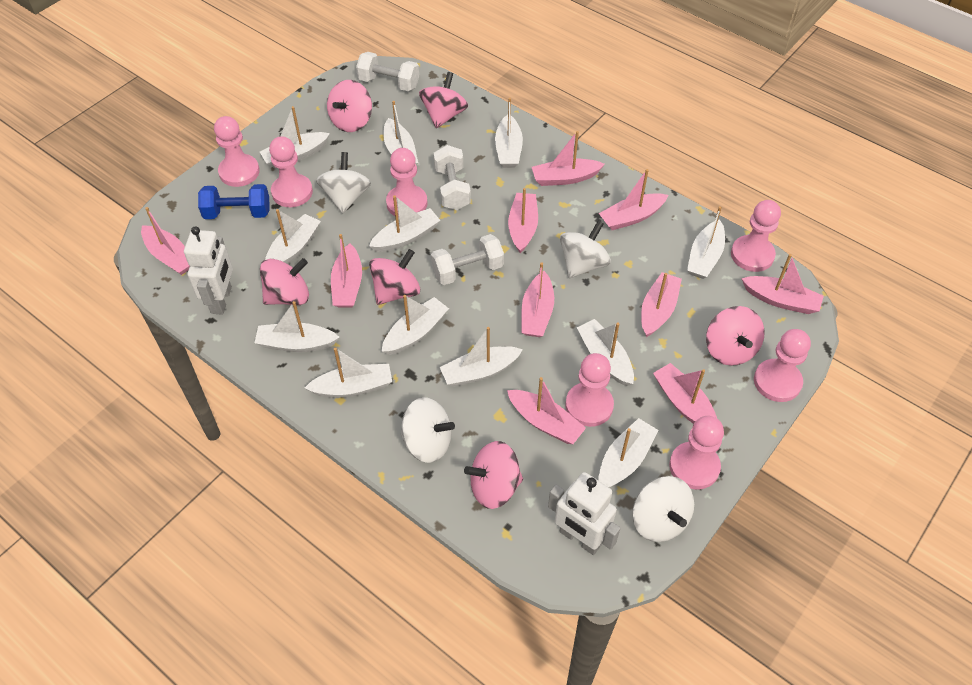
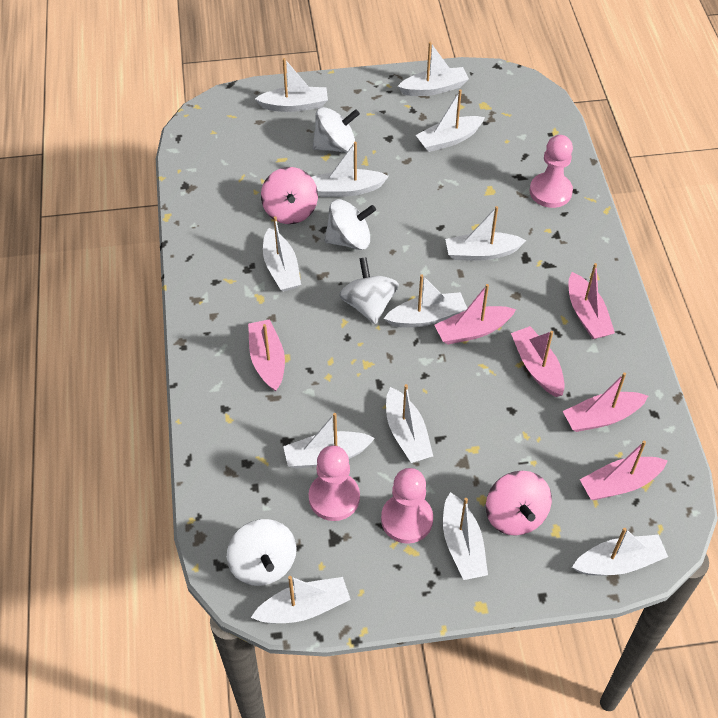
blue dumbbell: [198,184,270,219] = 1 -> none = 0
pink boat: [141,207,190,275] [331,234,362,308] [507,377,586,444] [508,188,538,253] [521,263,554,337] [532,131,605,186] [599,169,668,230] [641,272,682,337] [653,363,717,424] [741,254,824,314] = 10 -> [248,319,285,392] [434,284,516,344] [511,326,565,397] [563,372,648,432] [569,263,615,339] [580,441,668,500] = 6
pink pawn: [214,116,260,187] [269,136,313,207] [386,148,428,218] [565,353,614,427] [669,416,724,489] [731,200,781,272] [754,329,811,402] = 7 -> [309,445,360,521] [381,468,433,544] [530,135,573,208] = 3
pink spinning top: [260,258,309,305] [327,80,372,132] [369,249,420,305] [419,72,468,128] [464,441,523,509] [706,306,765,366] = 6 -> [261,167,318,224] [486,471,552,536] = 2
white dumbbell: [356,52,419,91] [431,234,504,285] [433,145,471,210] = 3 -> none = 0
white robot: [184,226,233,315] [548,472,620,555] = 2 -> none = 0

